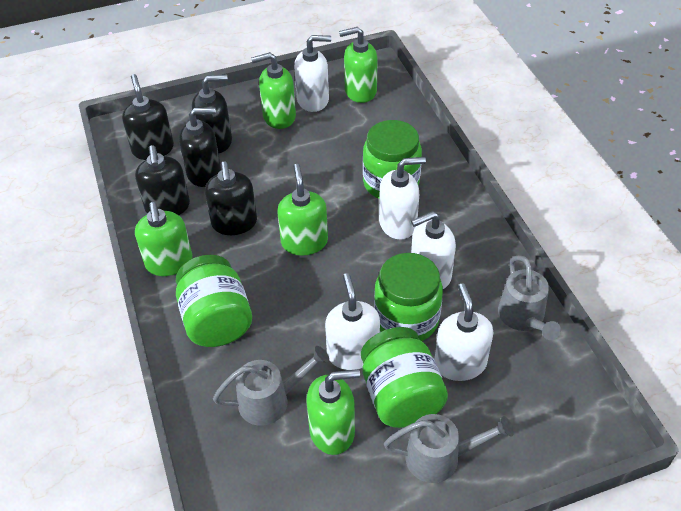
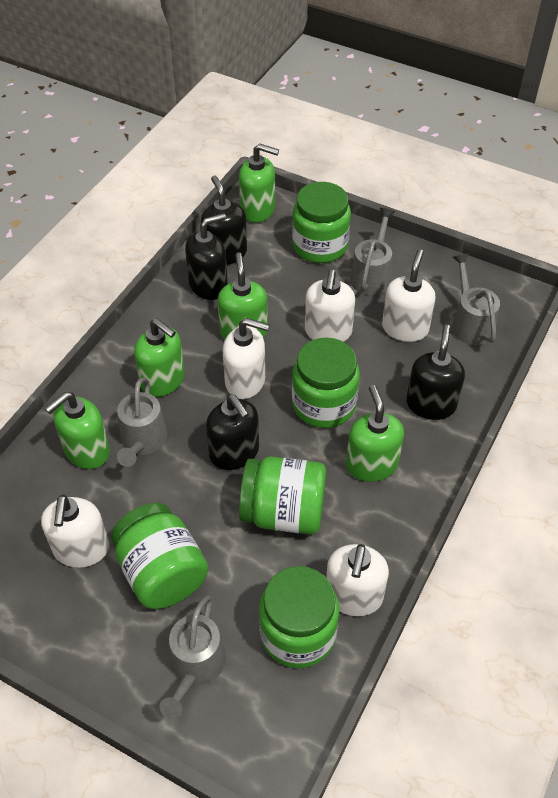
black soap dispenser: [122,74,174,160] [135,145,190,215] [179,108,221,187] [192,75,232,153] [205,161,257,235] = 5 -> [185,213,228,300] [201,176,247,265] [206,394,259,470] [406,325,465,420] = 4
green jar: [176,255,252,347] [361,327,448,428] [363,120,422,199] [374,253,443,341] = 4 -> [111,503,208,609] [239,457,326,534] [259,566,339,668] [292,182,351,263] [292,338,360,428] = 5
grey watering can: [213,346,329,426] [384,414,514,483] [498,255,561,340] = 3 -> [117,378,168,467] [159,595,226,719] [350,208,395,295] [452,254,500,345] = 4

